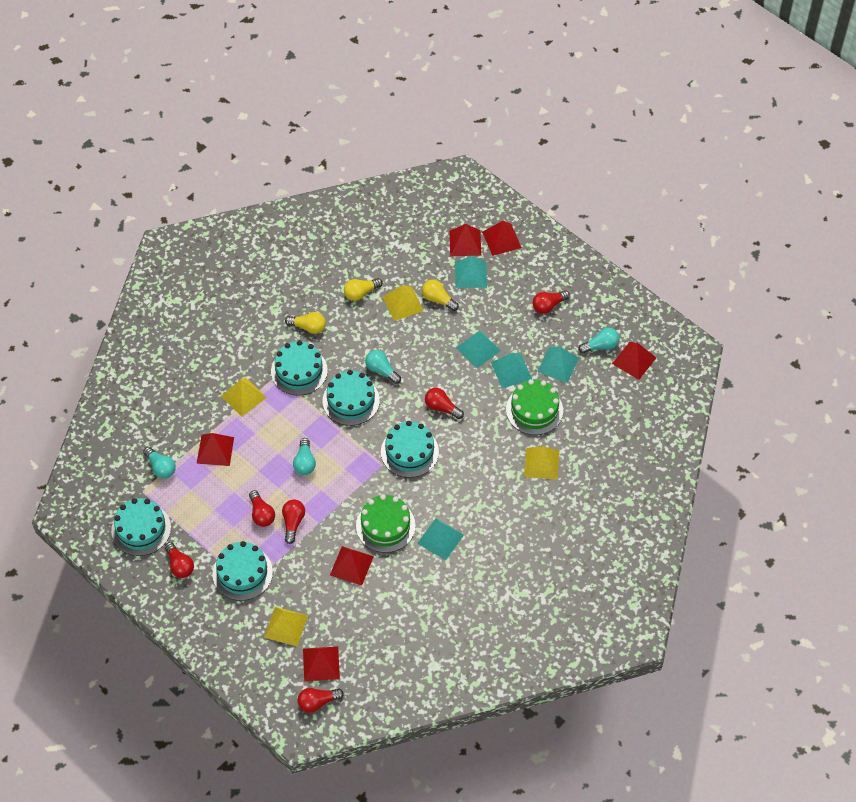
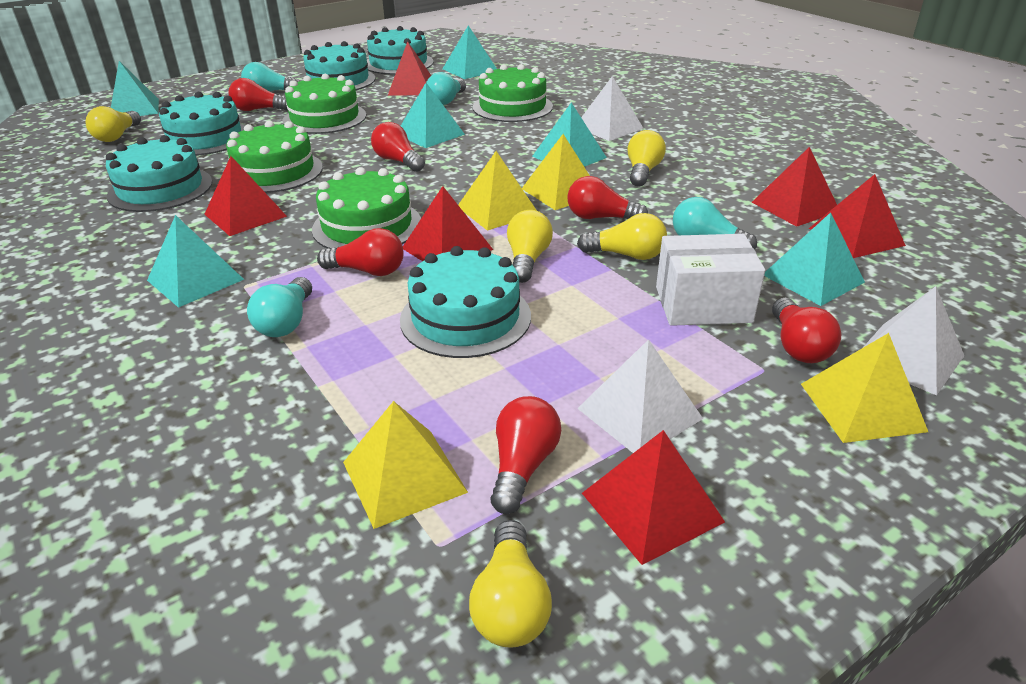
green cake: [356,494,416,553] [506,379,563,435] = 2 -> [226,121,323,193] [282,74,366,134] [312,167,421,249] [473,64,553,122] = 4
turquoise pyramid: [417,518,464,560] [455,256,487,288] [456,330,501,368] [491,353,532,388] [537,347,579,383] = 5 -> [111,61,159,116] [147,215,244,308] [401,83,465,148] [443,26,497,79] [532,102,607,167] [764,212,865,306] = 6
white box: none = 0 -> [656,234,765,326] = 1
white pyramid: none = 0 -> [577,339,703,453] [581,76,644,141] [864,286,964,395] = 3
yellow light bulb: [285,312,326,334] [344,278,382,301] [422,280,459,311] = 3 -> [86,106,141,142] [469,520,552,648] [507,210,553,283] [577,213,667,260] [627,130,666,187] = 5

